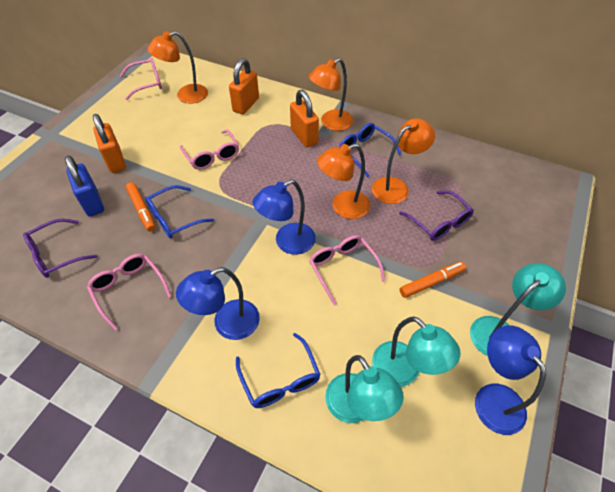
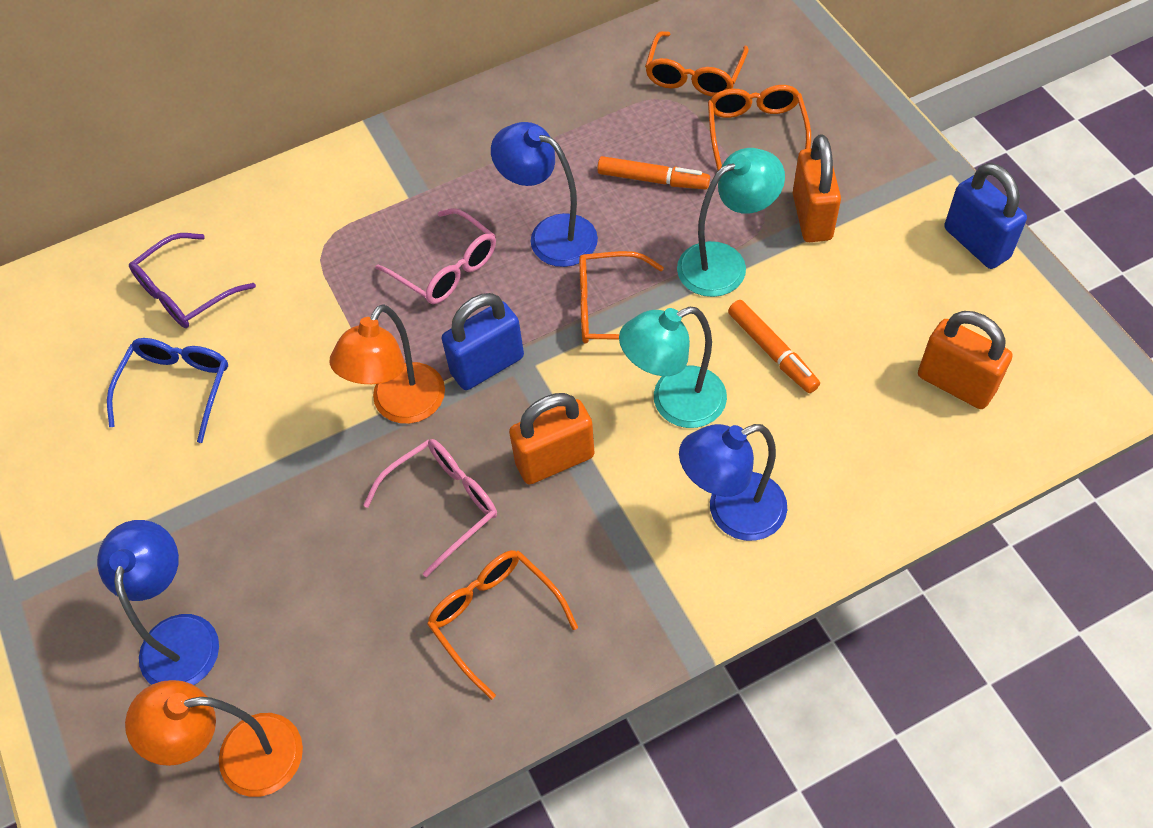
blue glasses: [145,185,214,238] [236,333,321,408] [339,123,402,177] = 3 -> [107,338,228,443] = 1
blue padlock: [65,155,104,217] = 1 -> [441,293,524,390] [944,163,1027,269] = 2
orange glasses: none = 0 -> [427,550,578,700] [579,251,664,344] [645,31,749,97] [708,85,811,170] = 4
orange lamp: [147,31,208,103] [309,58,353,131] [317,143,370,219] [372,118,435,204] = 4 -> [125,680,303,797] [330,304,445,424] = 2
pink glasses: [87,254,172,330] [120,57,162,100] [180,130,239,170] [309,235,385,305] = 4 -> [363,439,497,577] [375,208,496,304] = 2
purple glasses: [23,219,98,278] [399,190,474,241] = 2 -> [129,233,256,328] = 1
turquoise lamp: [325,355,404,423] [372,316,461,387] [470,263,566,356] = 3 -> [619,307,727,428] [677,148,785,297] = 2

